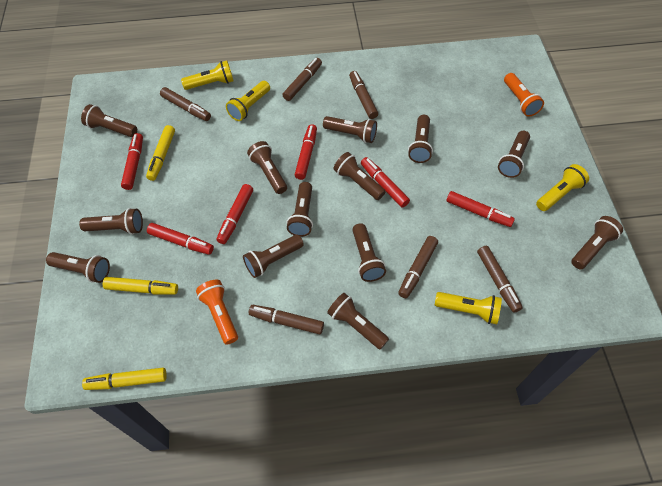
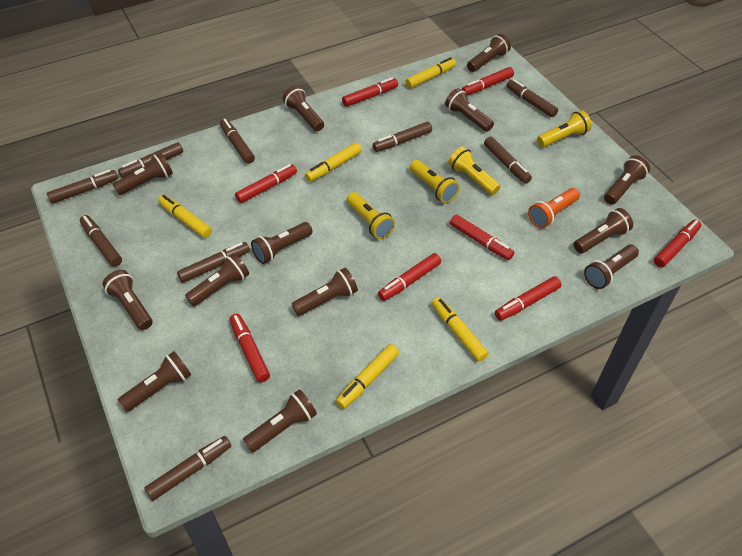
brown marker: [160,87,211,121] [249,305,324,335] [283,58,322,101] [349,71,378,119] [398,236,438,298] [477,246,523,313] = 6 -> [47,170,118,204] [80,215,122,267] [118,142,183,178] [144,436,231,501] [177,242,250,283] [220,119,255,164] [373,122,432,152] [484,137,532,184] [506,79,558,117] = 9
orange flashlight: [196,280,238,345] [504,73,544,117] = 2 -> [528,188,580,228] = 1
red marker: [121,133,143,190] [147,223,214,255] [217,184,253,244] [295,124,317,180] [361,157,410,208] [446,191,515,227] = 6 -> [229,313,270,382] [235,164,297,203] [342,77,398,107] [378,253,441,301] [450,214,514,260] [462,67,514,95] [495,276,561,321] [654,219,702,268] = 8
yellow marker: [82,368,167,390] [103,277,178,295] [146,125,175,181] = 3 -> [158,195,212,238] [305,142,362,182] [336,344,399,409] [405,57,456,88] [432,297,488,362] = 5

